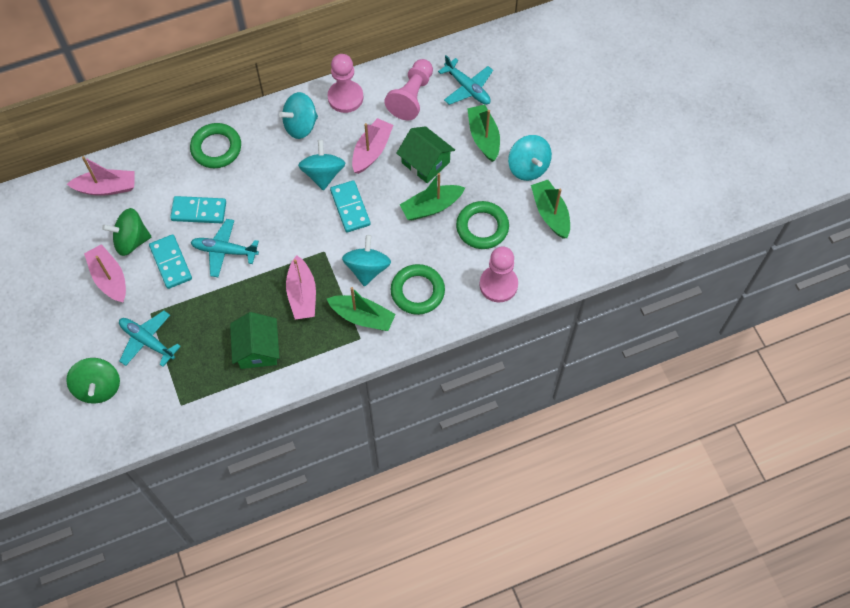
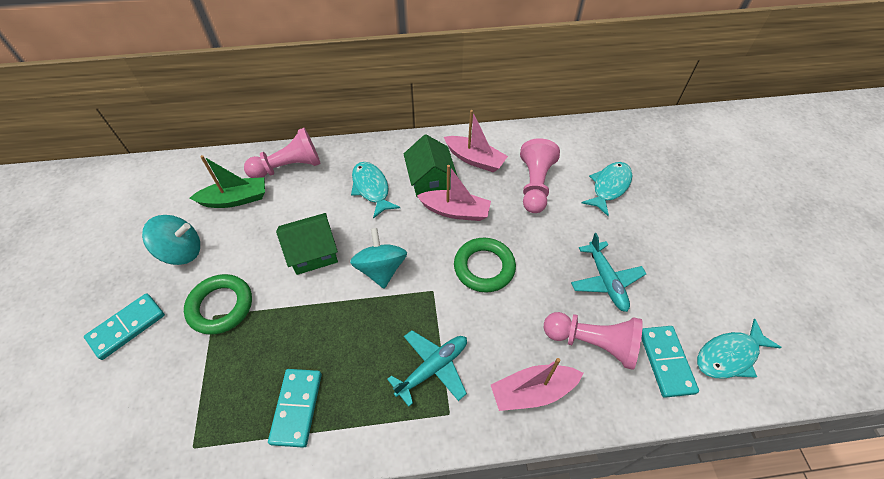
green boat: [327,287,396,331] [400,173,465,220] [467,105,500,162] [531,180,570,239] = 4 -> [190,155,265,208] = 1
green ring: [190,123,241,168] [391,264,445,315] [456,201,509,249] = 3 -> [184,274,252,335] [454,238,516,293] = 2
green spinning top: [66,358,120,404] [102,208,151,256] = 2 -> none = 0
pink boat: [67,156,135,196] [84,244,126,302] [286,255,316,320] [352,118,393,174] = 4 -> [417,165,491,221] [444,110,508,173] [491,358,583,411] = 3
turquoise fish: none = 0 -> [351,162,400,219] [582,162,632,216] [697,319,782,379] = 3
turquoise plane: [119,311,181,367] [191,219,259,277] [438,55,493,105] = 3 -> [387,330,467,407] [571,233,646,312] = 2
turquoise spinning top: [279,92,318,139] [298,140,345,190] [342,235,391,286] [508,135,552,181] = 4 -> [142,215,200,265] [350,228,407,288] = 2

